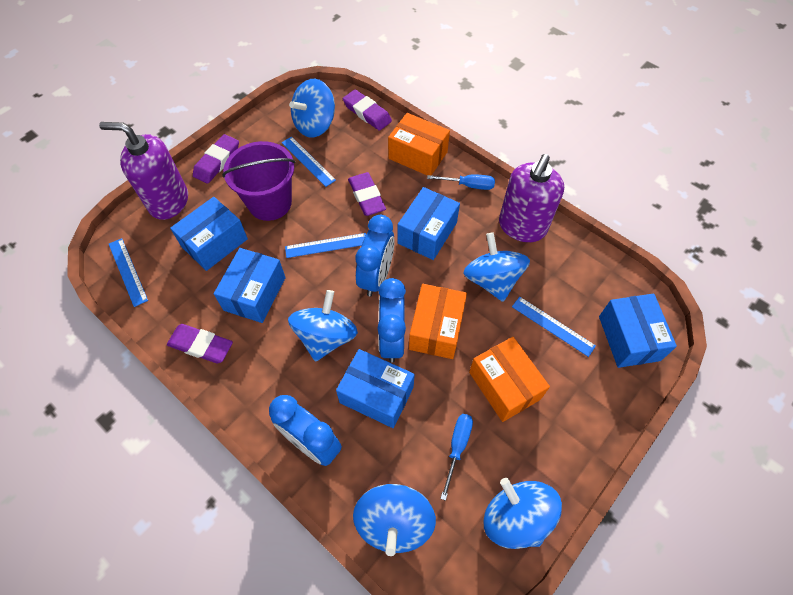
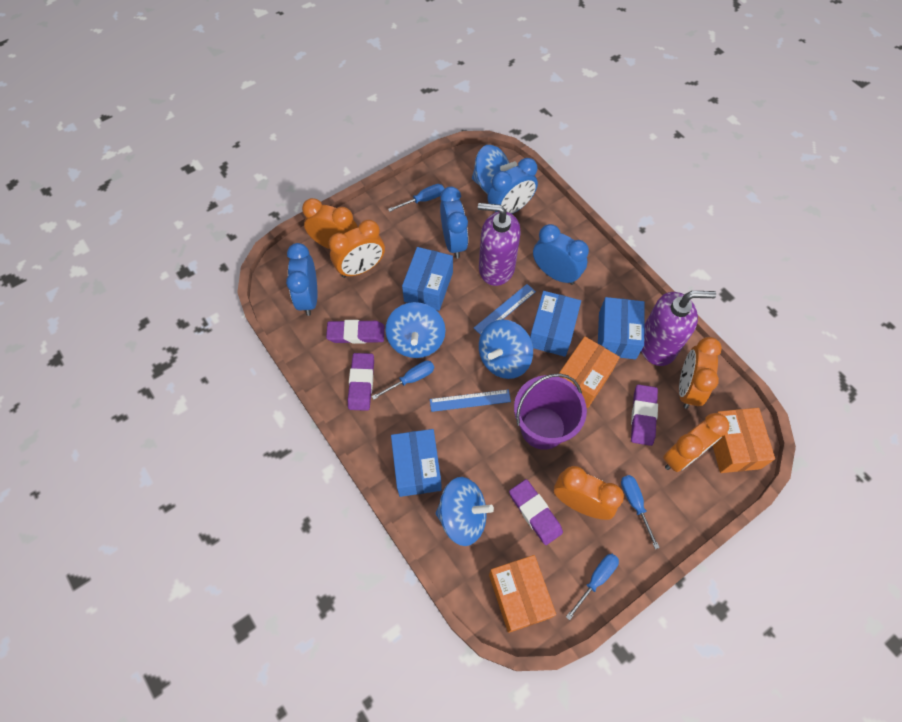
blue box: [170,197,248,271] [214,248,286,323] [336,349,415,428] [398,187,460,260] [599,294,677,368] = 5 -> [391,429,442,497] [402,247,453,311] [530,291,581,357] [598,297,645,359] = 4
blue clock: [269,395,342,466] [355,215,395,296] [377,278,406,363] = 3 -> [286,243,317,316] [440,187,468,259] [487,158,538,214] [533,224,589,285] = 4
blue ruler: [109,238,148,307] [282,136,336,187] [285,233,366,258] [512,297,596,357] = 4 -> [430,389,511,412] [474,284,536,335] = 2
blue screwdriver: [427,174,495,190] [440,414,473,501] = 2 -> [372,361,434,400] [388,184,444,212] [566,554,619,620] [621,475,660,549] = 4
blue spinning top: [288,290,358,362] [289,79,335,137] [353,484,436,556] [463,232,530,302] [483,478,562,549] = 5 -> [385,302,446,358] [435,477,494,546] [472,145,517,194] [479,319,533,379] = 4
orange clock: none = 0 -> [302,198,358,249] [329,219,385,278] [554,466,624,520] [663,413,729,472] [679,337,722,409] = 5

